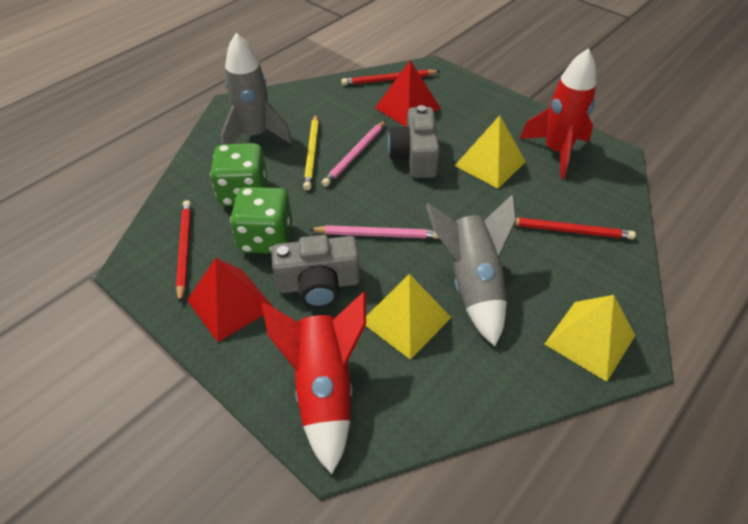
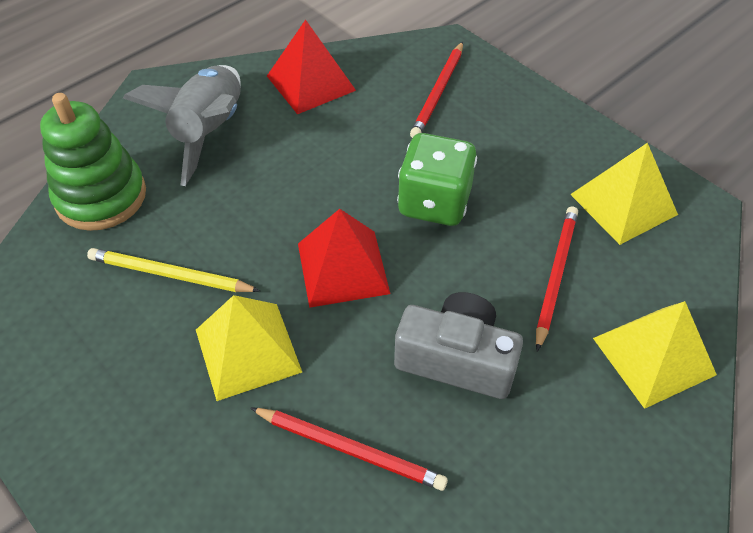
green dice: [210,143,267,206] [230,187,292,254] = 2 -> [397,133,477,226] = 1
green stacking toy: none = 0 -> [40,93,146,231] = 1
grey camera: [271,235,360,308] [388,105,440,178] = 2 -> [394,292,523,399] = 1
grey rocket: [221,33,293,144] [426,194,516,346] = 2 -> [123,65,241,186] = 1
pink pencil: [309,225,439,239] [322,120,386,187] = 2 -> none = 0
red rocket: [262,292,366,474] [520,48,597,179] = 2 -> none = 0

